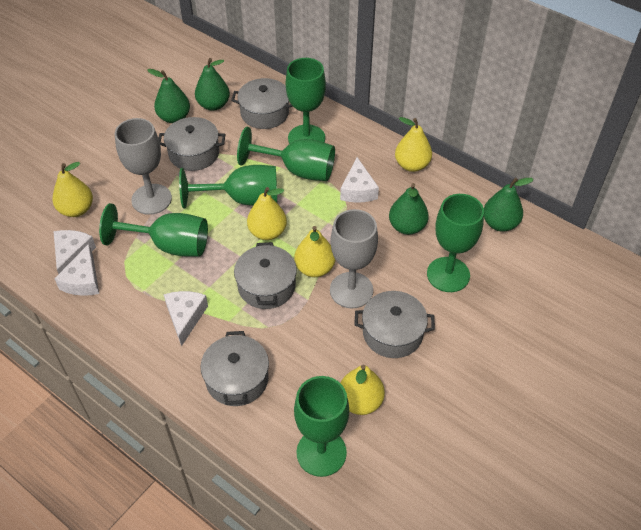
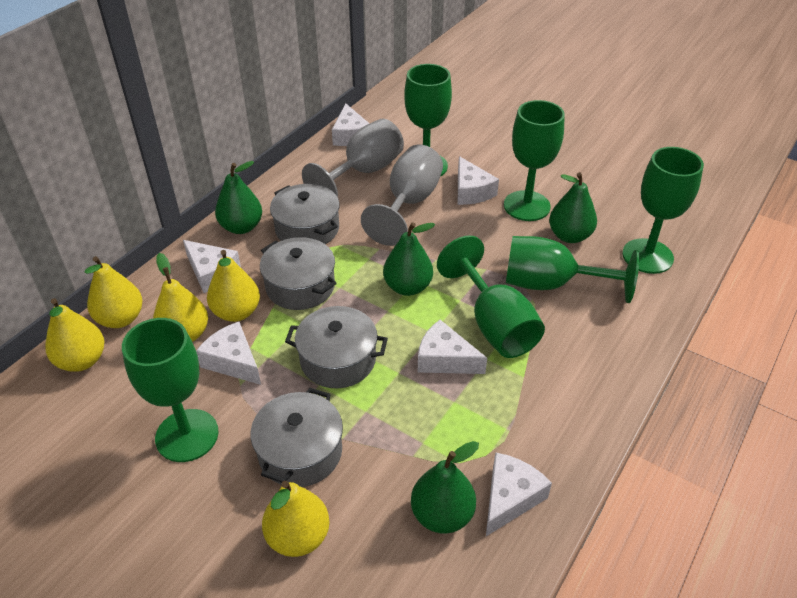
grey pot: [159,117,225,171] [200,331,269,406] [231,78,293,129] [234,242,297,309] [354,291,435,358] = 5 -> [251,388,343,487] [260,237,337,310] [270,184,340,244] [285,306,388,388] = 4
white cheese: [53,230,96,274] [54,244,99,296] [163,291,208,347] [340,157,379,203] = 4 -> [183,240,241,293] [196,322,261,385] [332,104,370,146] [418,320,487,374] [458,156,499,205] [486,452,552,536] = 6

